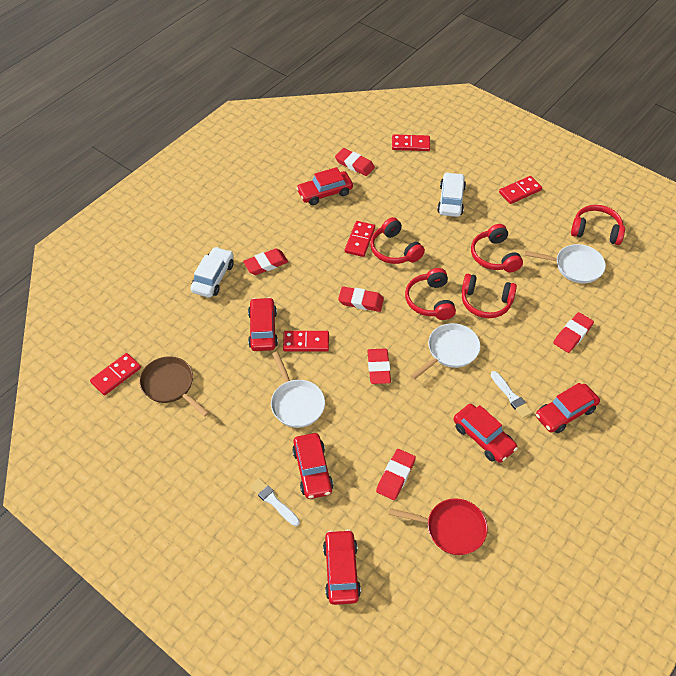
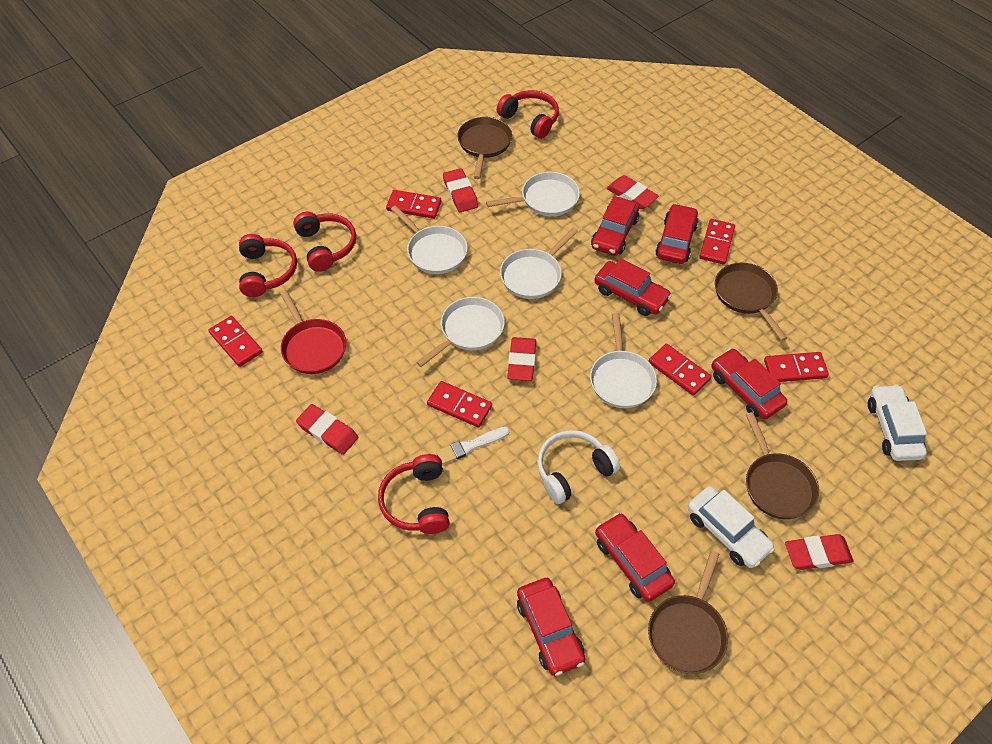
brown pan: [139,356,209,417] = 1 -> [457,117,512,179] [648,551,728,674] [715,263,787,341] [746,412,819,519] = 4
red domino: [90,353,141,395] [283,331,329,351] [345,221,375,257] [392,135,430,151] [499,176,542,204] = 5 -> [208,316,263,367] [386,190,441,219] [427,381,492,427] [648,344,711,396] [699,219,735,265] [764,352,829,382] = 6
red eraser: [243,248,288,275] [335,148,375,176] [338,286,384,312] [367,348,391,384] [376,449,416,500] [553,312,594,353] = 6 -> [296,404,359,455] [443,168,478,212] [507,337,536,381] [607,175,659,209] [785,534,853,570] = 5
red headphones: [370,217,425,264] [405,268,456,320] [462,274,517,318] [471,224,523,272] [571,205,625,245] = 5 -> [239,234,297,297] [293,212,356,272] [378,454,450,534] [497,90,559,139] = 4
white brush: [250,478,300,526] [491,371,533,418] = 2 -> [436,427,510,465] = 1
white headphones: none = 0 -> [537,430,620,504] = 1
white pan: [271,352,325,428] [410,323,480,380] [524,244,606,284] = 3 -> [391,205,468,274] [416,297,505,367] [486,172,580,216] [500,227,578,299] [590,313,657,408] = 5

